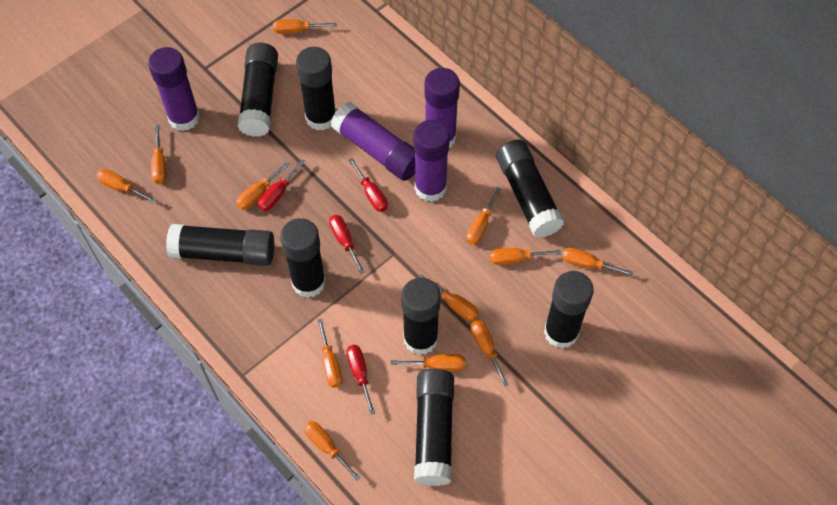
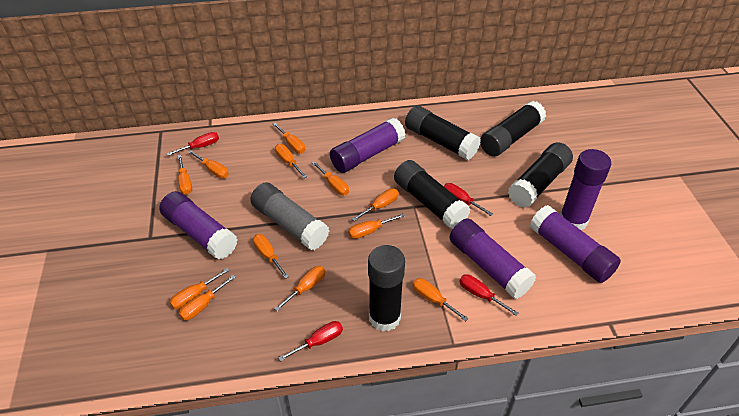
black glue stick: [166,224,274,266] [238,43,278,137] [280,218,326,298] [296,47,336,130] [401,278,441,355] [414,369,454,486] [496,140,564,238] [544,271,594,349] = 8 -> [368,245,405,332] [394,160,470,229] [405,105,481,160] [480,101,546,156] [508,142,573,208] = 5
grey glue stick: none = 0 -> [250,182,329,250] = 1
purple glue stick: [148,47,200,131] [331,102,415,181] [414,120,450,202] [424,68,460,148] = 4 -> [159,191,238,259] [330,117,405,173] [449,218,536,299] [530,205,621,283] [560,149,611,230] = 5

